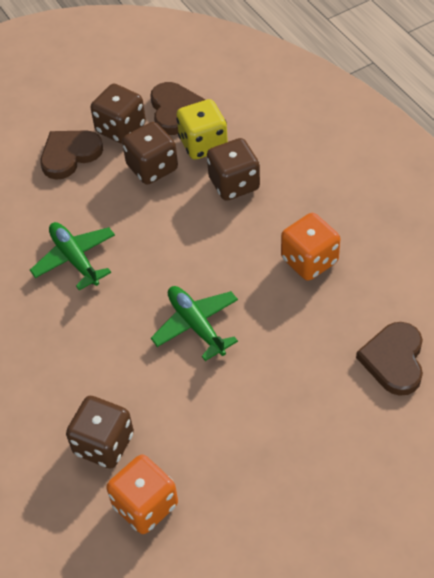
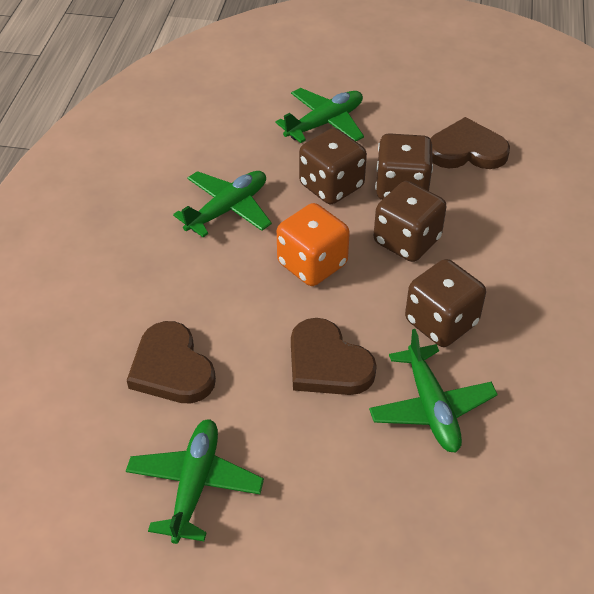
green plane: [30,222,115,290] [151,286,238,361] = 2 -> [126,419,264,544] [173,171,272,237] [275,88,364,143] [369,329,498,452] = 4
orange dice: [106,454,178,534] [281,213,340,281] = 2 -> [277,203,350,286] = 1
yellow dice: [176,99,228,160] = 1 -> none = 0

